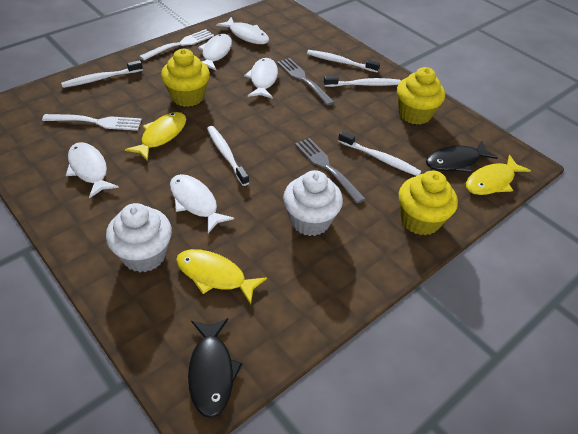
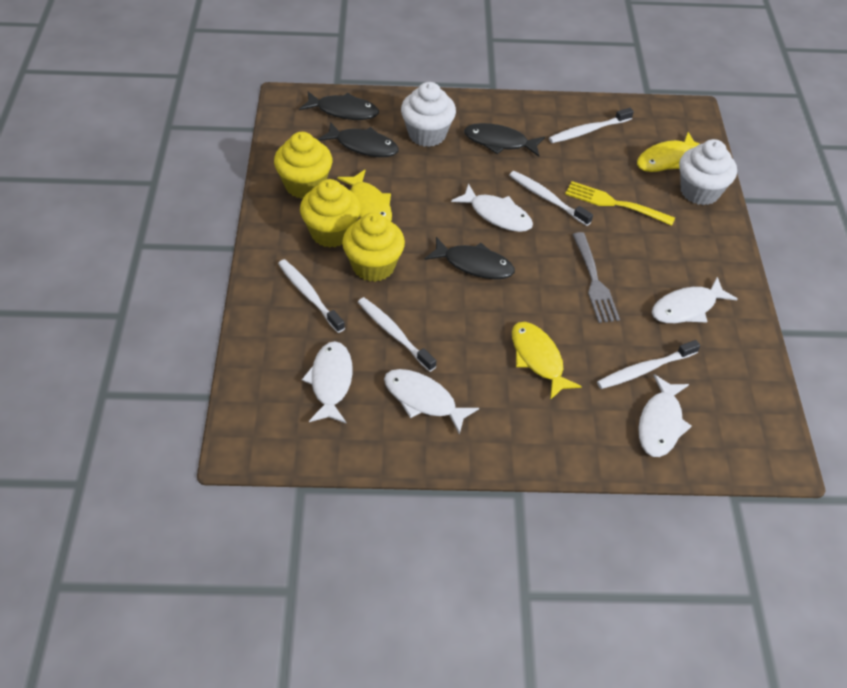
black fish: [188,318,242,418] [426,141,498,173] = 2 -> [299,92,379,120] [318,122,399,157] [424,237,515,279] [464,123,545,157] = 4
grey fork: [277,58,335,106] [295,138,365,204] = 2 -> [572,232,620,323] = 1
white fork: [42,114,142,131] [139,29,214,61] = 2 -> none = 0
yellow fork: none = 0 -> [565,181,675,226] = 1

